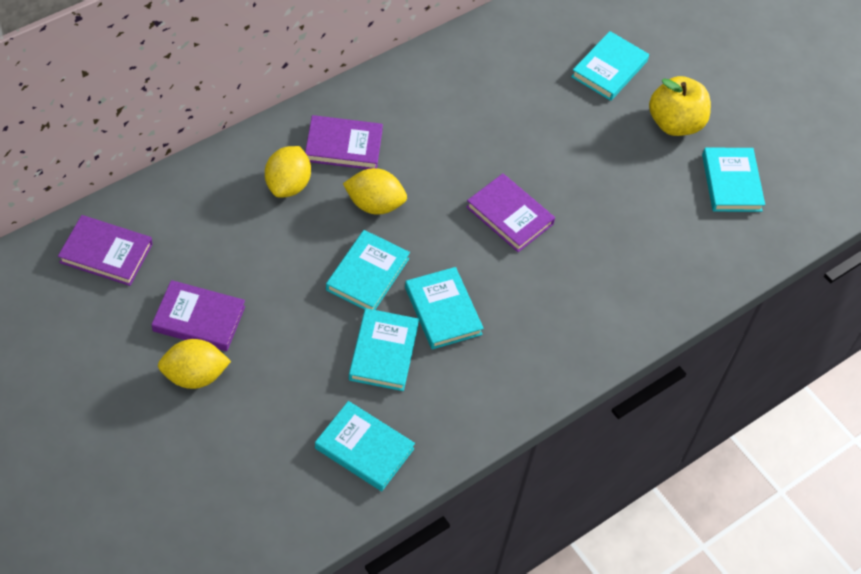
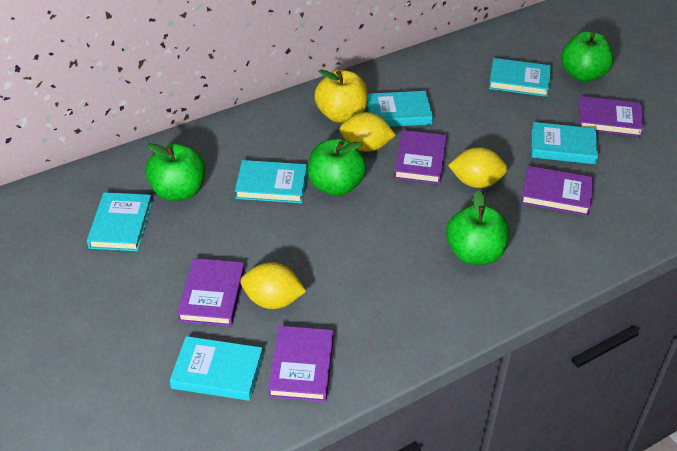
green apple: none = 0 -> [145,143,206,201] [308,139,366,196] [446,190,509,265] [561,31,614,82] = 4
purple book: [58,215,153,286] [152,280,245,351] [305,115,383,169] [466,173,555,252] = 4 -> [177,258,245,326] [268,326,334,402] [394,130,447,184] [521,166,594,216] [579,96,644,137] = 5

